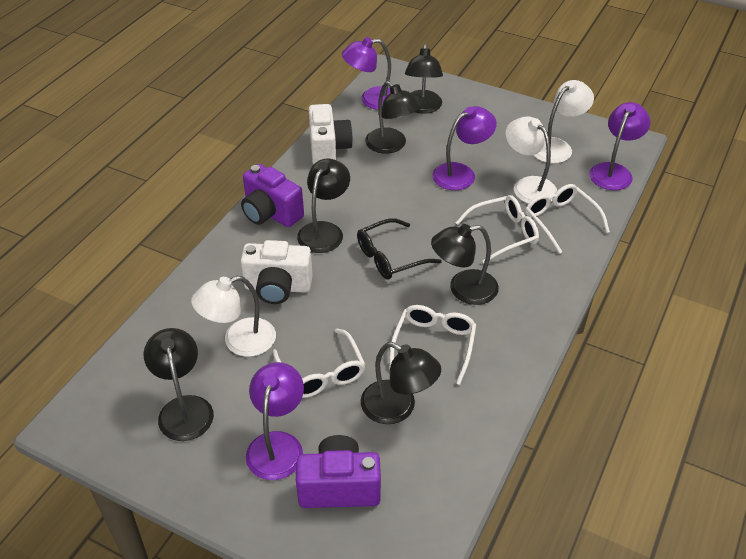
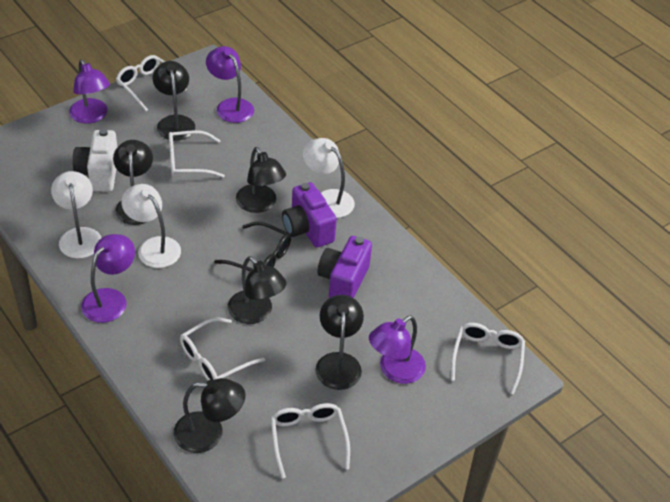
white camera: [241,240,313,304] [308,104,353,165] = 2 -> [73,129,117,192] = 1
white glasses: [273,329,366,398] [389,305,477,385] [456,195,539,263] [525,184,610,254] = 4 -> [116,55,187,111] [169,130,225,178] [180,317,265,380] [271,403,350,479] [451,323,525,395] = 5

